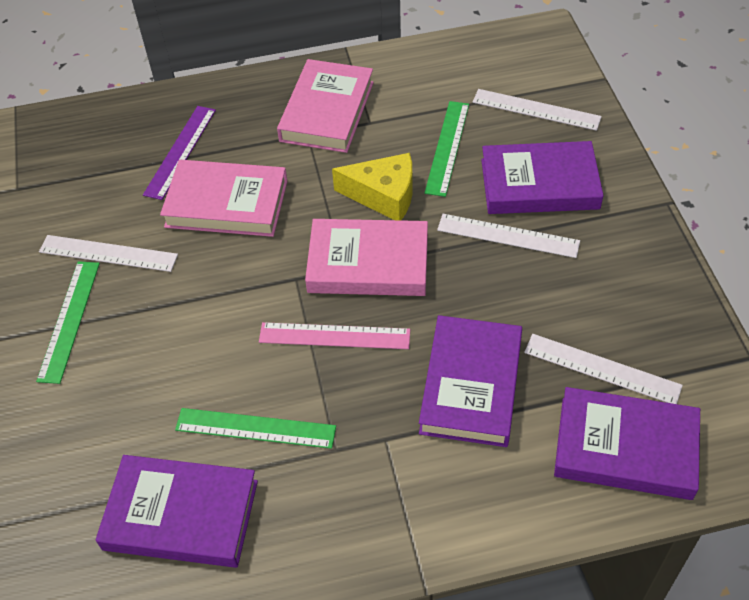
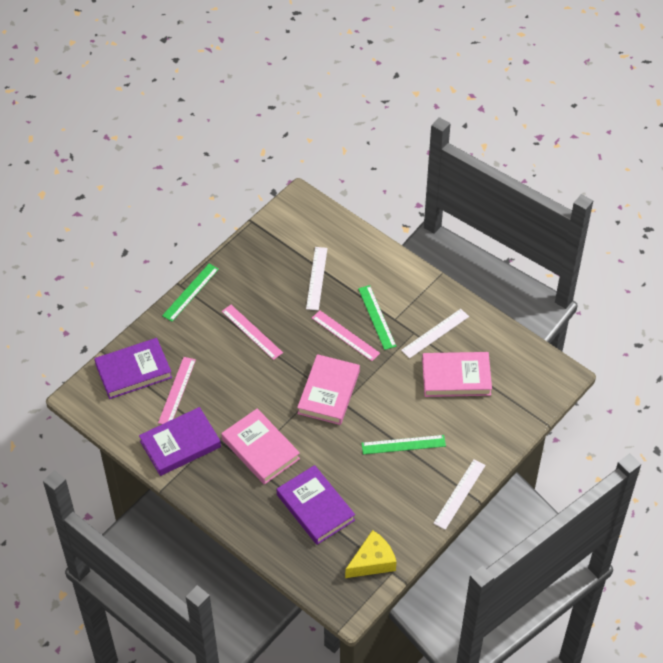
pink ruler: [259,322,410,349] = 1 -> [158,357,196,424] [222,305,283,360] [312,310,380,361] = 3
purple book: [96,455,258,568] [419,315,522,447] [481,141,604,214] [554,387,700,500] = 4 -> [94,338,172,399] [139,407,221,476] [277,465,355,545] = 3
purple ruler: [143,106,216,200] = 1 -> none = 0
white ruler: [39,235,178,272] [437,214,580,258] [473,89,602,131] [524,334,683,404] = 4 -> [306,247,327,310] [401,309,469,359] [433,460,486,530] = 3

